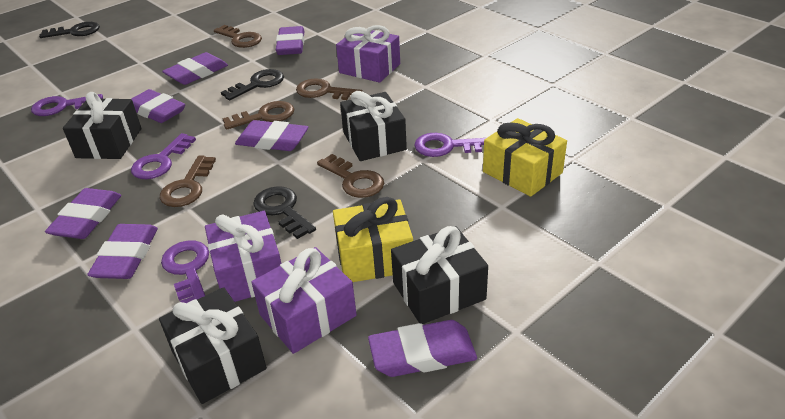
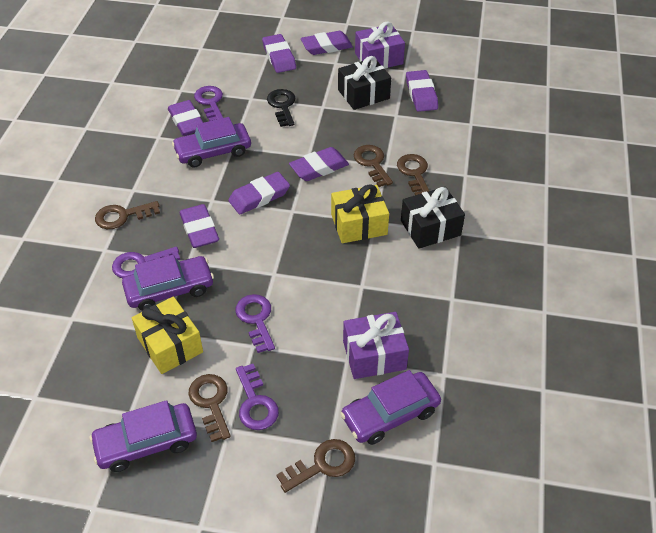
black gift: [63,92,142,159] [159,287,267,404] [340,91,407,161] [391,226,488,324] = 4 -> [338,56,391,110] [401,187,465,249] = 2
black key: [39,22,100,38] [221,69,284,101] [253,186,316,239] = 3 -> [267,89,296,127] = 1
purple car: none = 0 -> [90,400,197,472] [122,255,214,311] [172,117,251,168] [340,370,441,445] = 4
purple gift: [205,211,282,302] [251,247,357,354] [336,25,400,83] = 3 -> [343,312,409,379] [355,22,405,68] = 2

